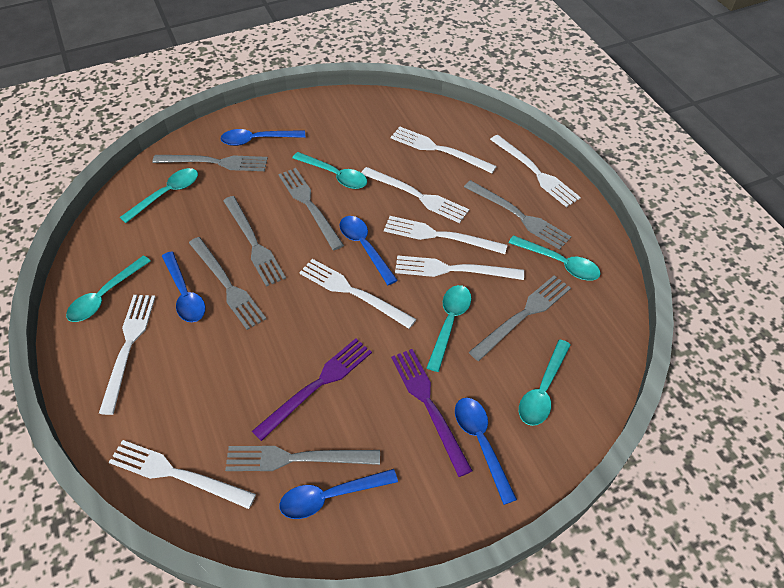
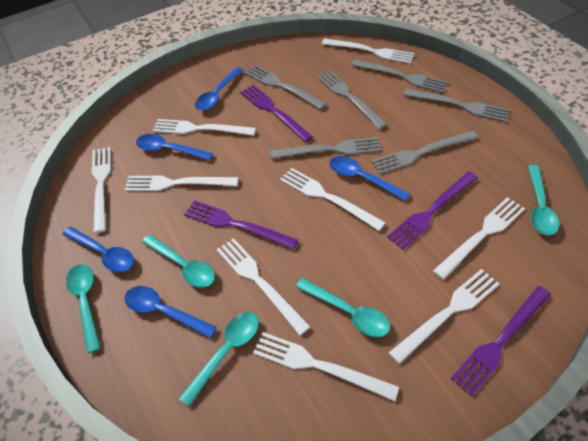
grey fork: [152,155,268,171] [189,237,266,330] [223,196,286,287] [225,446,380,471] [278,168,344,250] [464,180,571,250] [469,275,571,361] = 7 -> [245,65,327,110] [270,137,381,159] [317,70,387,130] [351,59,448,93] [371,131,478,174] [403,88,510,122] = 6
purple fork: [252,338,372,441] [391,349,473,477] = 2 -> [184,200,298,250] [240,85,313,142] [387,171,478,250] [451,286,551,396] = 4
turquoise spoon: [66,256,151,322] [120,168,198,223] [292,152,367,189] [427,285,471,372] [509,235,601,281] [519,340,571,426] = 6 -> [66,264,101,354] [142,234,215,288] [179,312,259,406] [296,278,390,337] [528,165,559,235] = 5
white fork: [99,295,155,415] [109,440,256,509] [299,259,416,329] [361,167,469,223] [384,216,507,254] [391,127,497,173] [395,255,524,280] [490,135,581,207] = 8 -> [92,147,111,233] [125,175,238,191] [153,119,256,136] [217,238,311,335] [253,332,399,401] [280,168,386,231] [322,38,414,64] [389,269,499,364] [433,197,525,280] = 9

